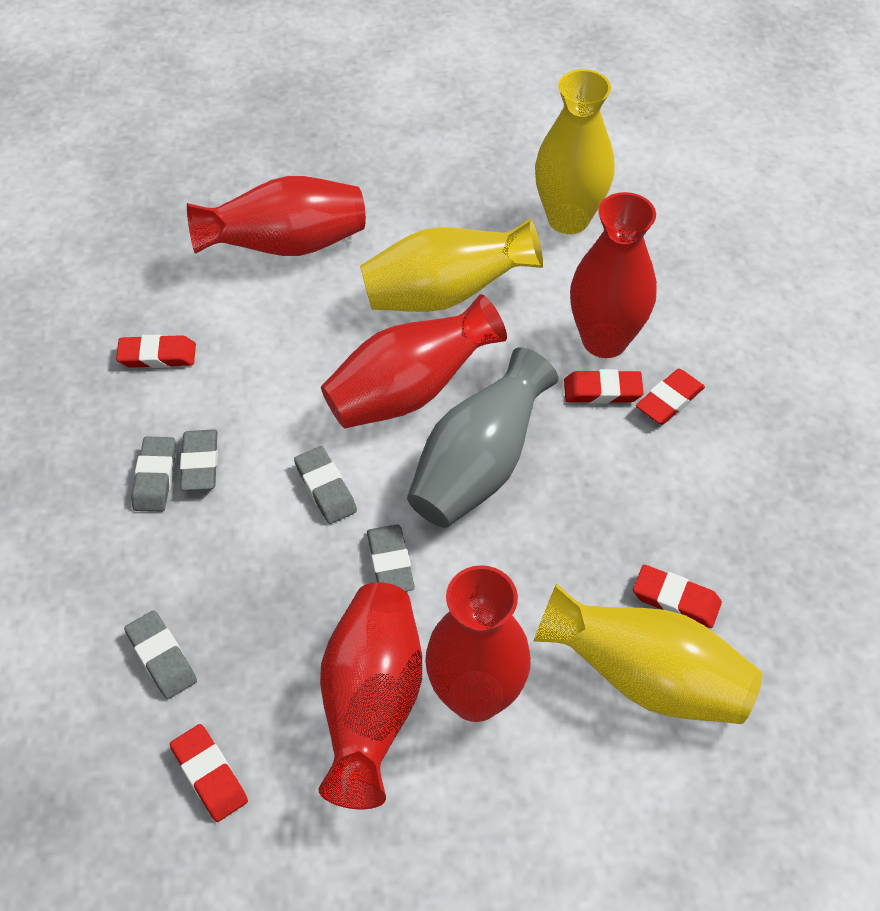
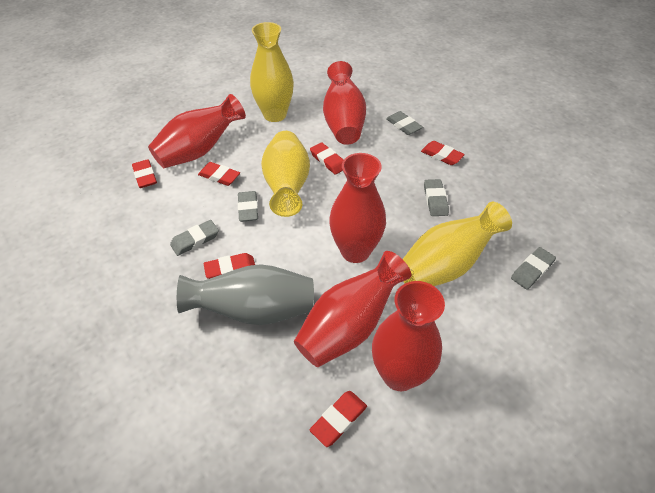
red eraser: [116,334,196,368] [170,724,248,822] [564,369,644,404] [633,565,722,628] [636,369,705,424] = 5 -> [132,159,157,188] [198,162,240,186] [203,253,255,279] [310,142,344,175] [310,391,367,447] [421,141,465,165] = 6

